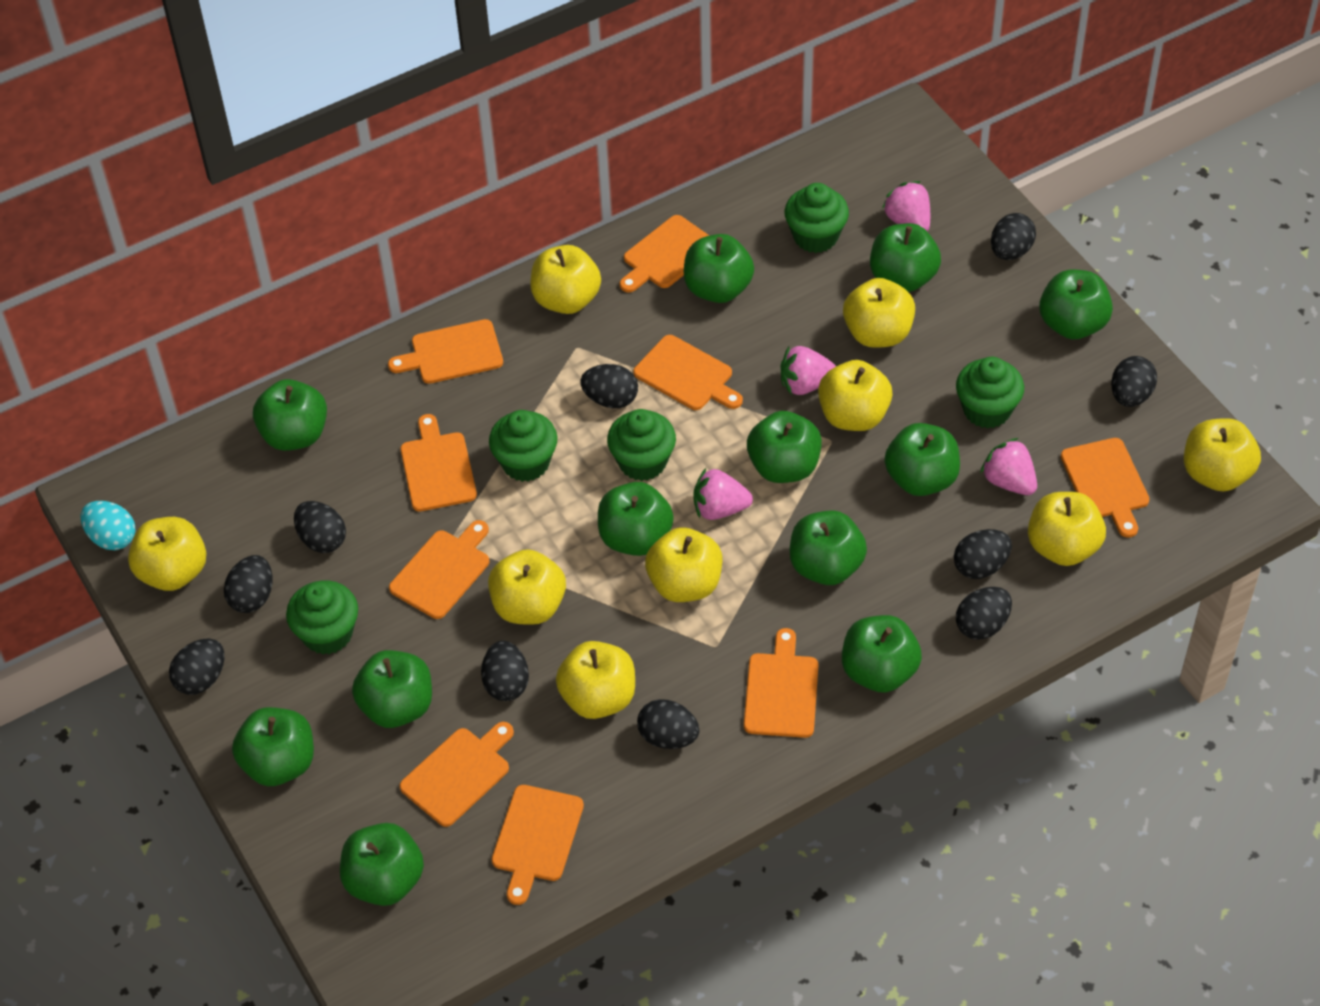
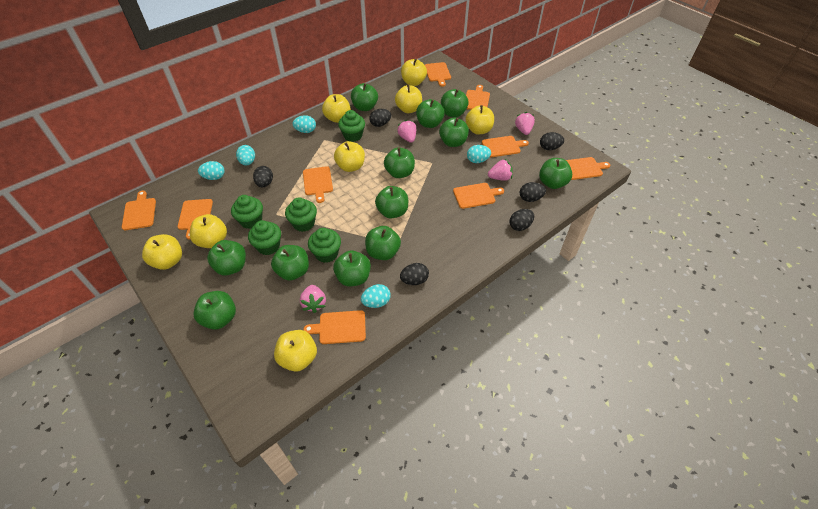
black egg: [169,639,224,695] [224,555,272,613] [294,501,346,553] [481,641,529,701] [580,364,638,408] [637,699,700,749] [954,529,1012,579] [956,587,1012,640] [991,213,1036,260] [1111,356,1157,407] = 10 -> [253,166,273,188] [369,109,391,127] [400,263,429,285] [509,209,534,231] [520,182,546,202] [540,132,564,150] = 6
turquoise egg: [81,501,135,550] = 1 -> [198,161,224,180] [236,145,255,165] [292,115,316,133] [361,284,391,308] [467,145,491,163] = 5
yellow apple: [128,517,206,591] [488,549,566,625] [530,245,601,314] [556,641,635,719] [645,527,722,602] [818,360,892,431] [843,278,915,348] [1028,492,1106,566] [1184,418,1261,492] = 9 -> [142,234,182,270] [190,214,227,248] [274,330,317,372] [322,94,351,123] [334,141,365,172] [395,85,422,113] [401,59,427,86] [466,105,494,134] = 8

